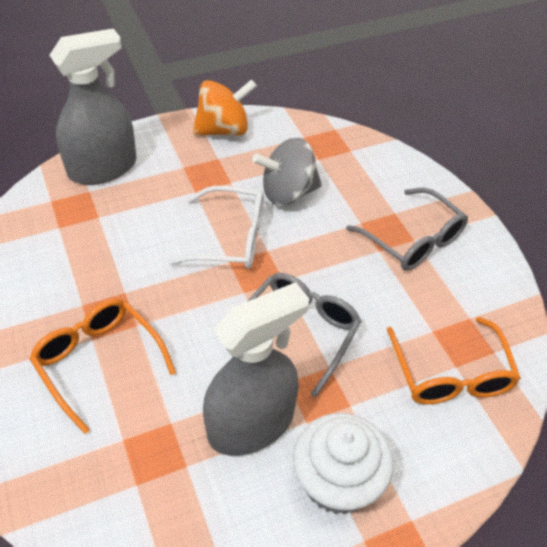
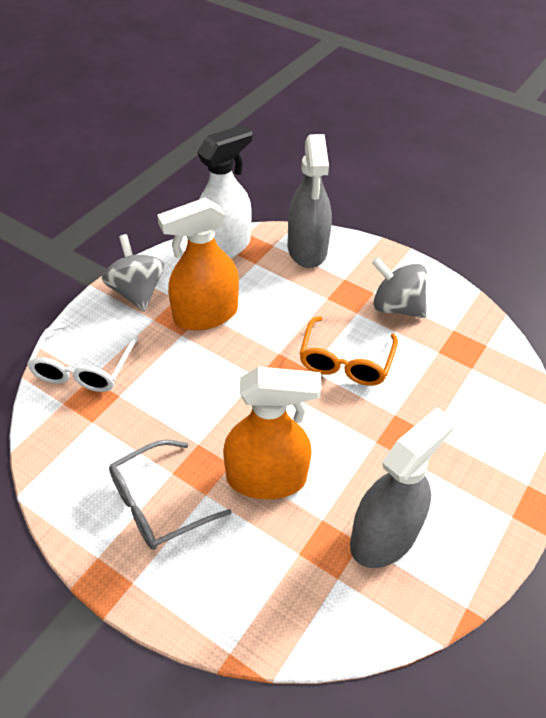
grey glasses: [247,273,361,398] [346,188,468,271] = 2 -> [109,440,232,550] = 1
grey spinning top: [252,138,322,206] = 1 -> [102,234,165,312] [372,257,427,318] = 2
orange glasses: [29,299,176,434] [387,317,521,404] = 2 -> [299,316,398,386] = 1
orange spinning top: [193,79,257,136] = 1 -> none = 0
orange spray bottle: none = 0 -> [157,198,239,330] [223,367,321,499] = 2
white cupcake: [293,413,394,514] = 1 -> none = 0
white spray bottle: none = 0 -> [197,125,252,258] = 1

